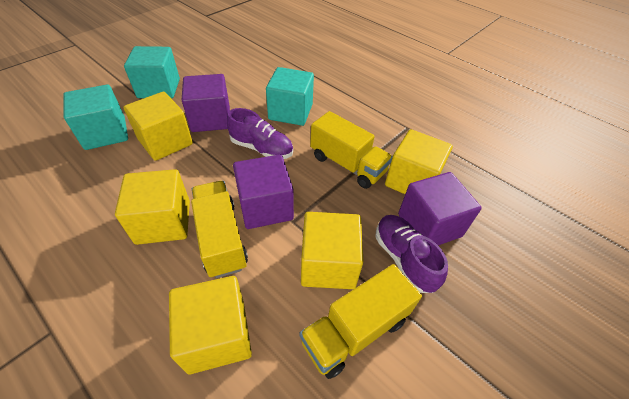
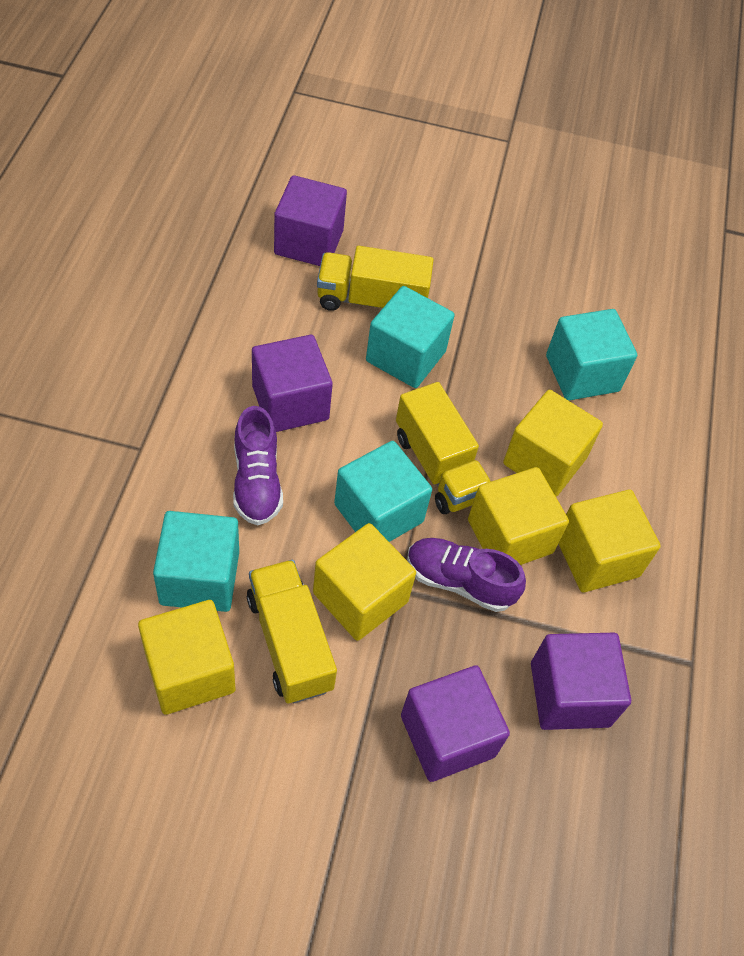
purple cube: [182,74,230,132] [233,155,294,229] [398,172,482,245] = 3 -> [252,335,333,432] [274,175,347,266] [401,665,510,782] [531,633,631,730] = 4
turquoise cube: [63,85,128,150] [124,46,180,98] [266,67,314,126] = 3 -> [153,511,239,612] [334,441,432,542] [366,286,455,388] [546,309,637,401] = 4

